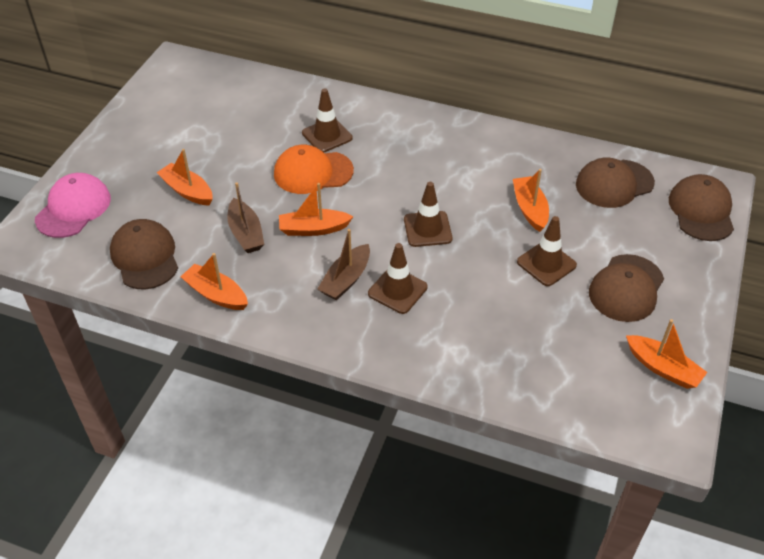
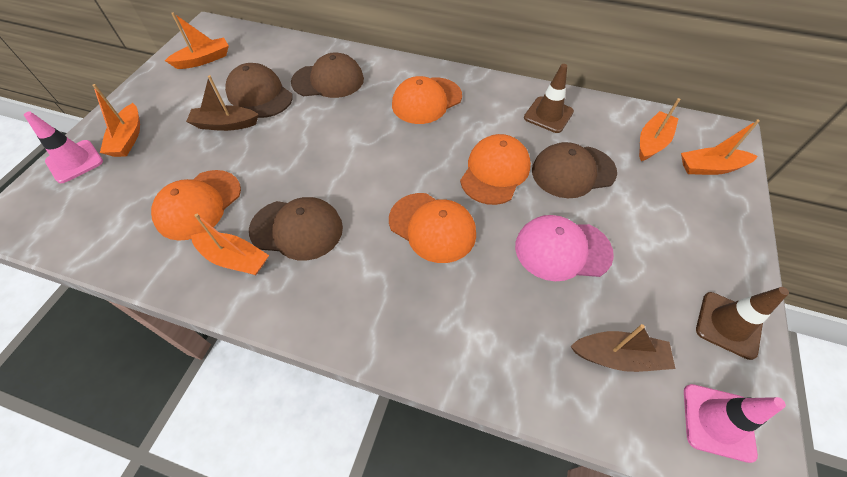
brown traffic cone: [302,88,353,152] [368,243,428,314] [404,182,452,247] [517,216,577,286] = 4 -> [524,64,574,133] [696,287,789,360] = 2
orange cap: [274,145,354,194] = 1 -> [151,170,241,241] [389,193,476,263] [392,76,462,124] [460,134,531,205] = 4
pink traffic cone: none = 0 -> [24,111,103,183] [684,384,786,463] = 2

